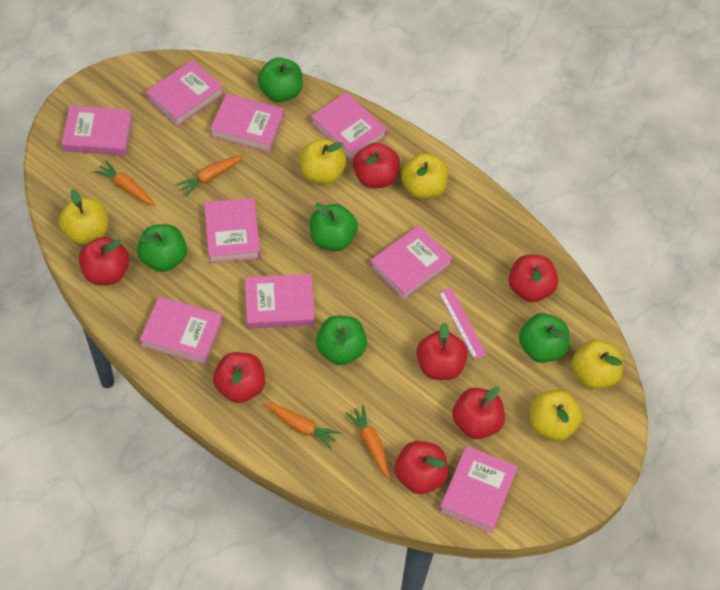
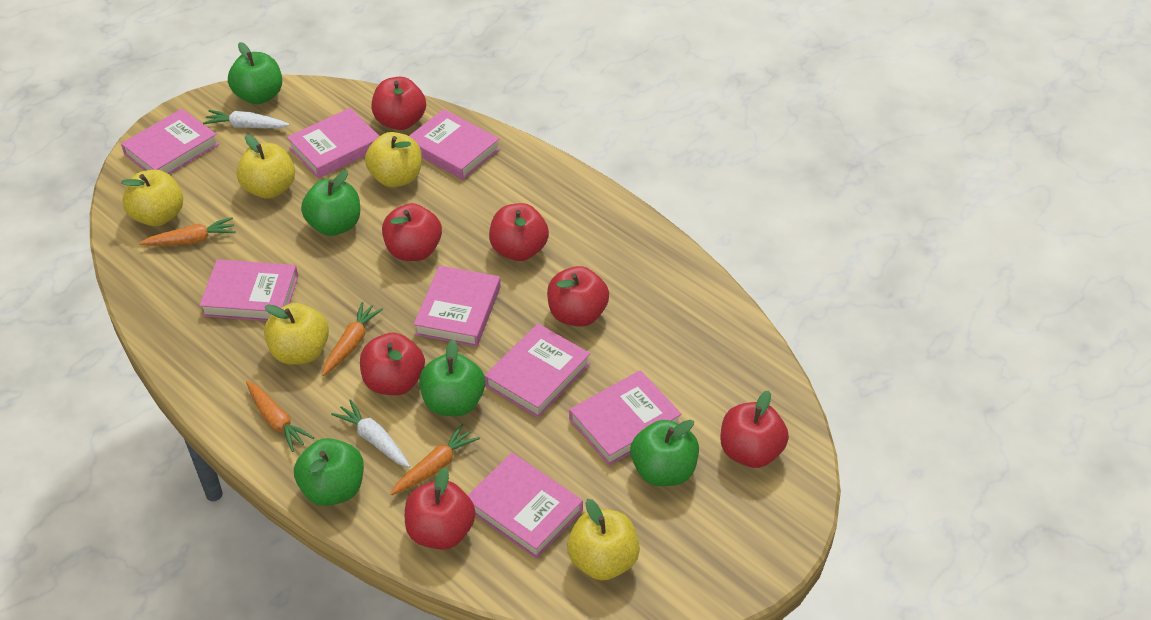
pink book: [62,105,133,156] [140,296,223,365] [146,60,224,127] [204,198,261,263] [210,93,284,152] [245,274,315,329] [311,92,387,161] [370,225,453,300] [439,446,518,533] = 9 -> [121,109,219,175] [199,259,298,321] [287,108,380,178] [409,109,500,180] [414,265,501,347] [468,453,583,559] [485,324,590,418] [569,370,682,466] = 8
pink ruler: [438,288,487,359] = 1 -> none = 0
white carrot: none = 0 -> [203,110,290,128] [331,399,410,468] = 2

